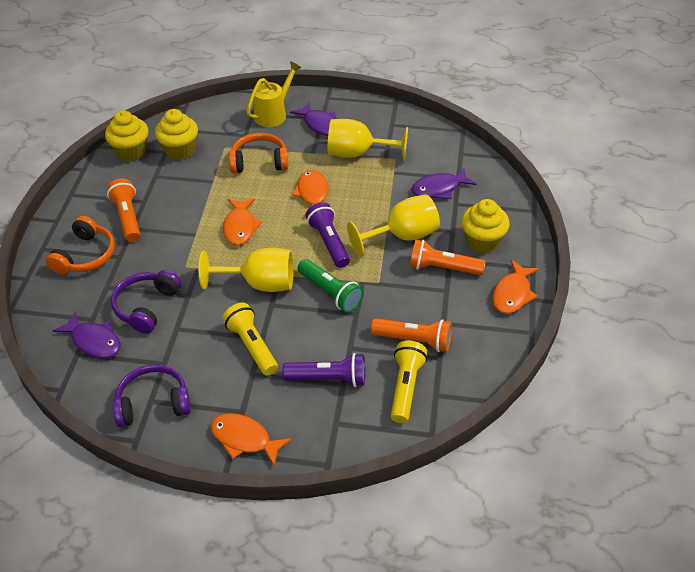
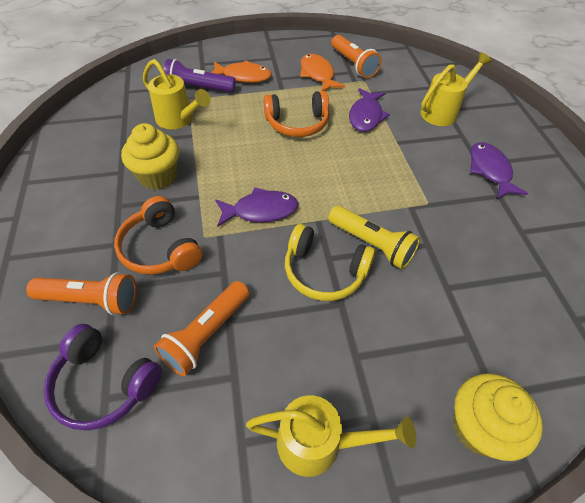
green flashlight: [298,259,364,313] = 1 -> none = 0
orange fish: [210,413,292,466] [223,198,262,245] [292,170,329,217] [492,260,539,314] = 4 -> [211,60,272,83] [300,54,345,91] = 2
purple flashlight: [282,353,365,387] [306,202,350,268] = 2 -> [164,59,236,92] = 1
purple headphones: [111,270,181,334] [112,364,191,427] = 2 -> [44,324,162,431] = 1
yellow cupcake: [105,111,149,162] [155,109,198,160] [461,199,510,254] = 3 -> [121,123,179,190] [453,373,543,461] = 2
yellow flashlight: [222,303,278,376] [391,341,427,423] = 2 -> [328,206,420,269] = 1
yellow goblet: [199,248,293,292] [327,119,408,161] [347,194,440,257] = 3 -> none = 0
yellow headphones: none = 0 -> [285,224,376,301] = 1
yellow watering can: [246,61,302,127] = 1 -> [143,59,211,129] [246,395,416,477] [421,52,492,126] = 3

